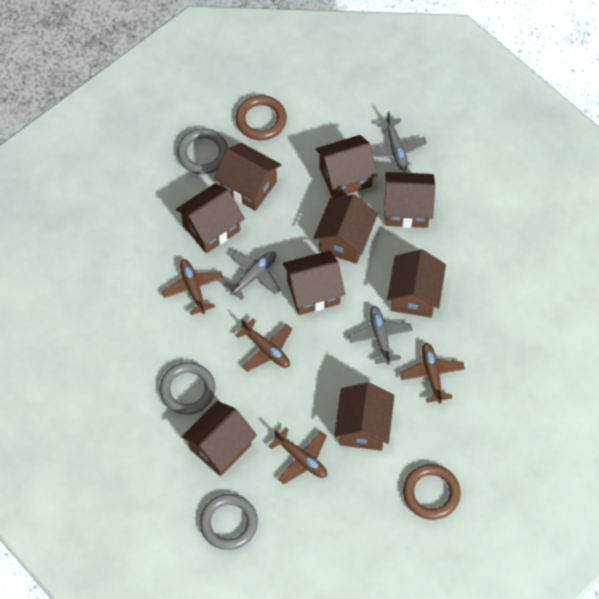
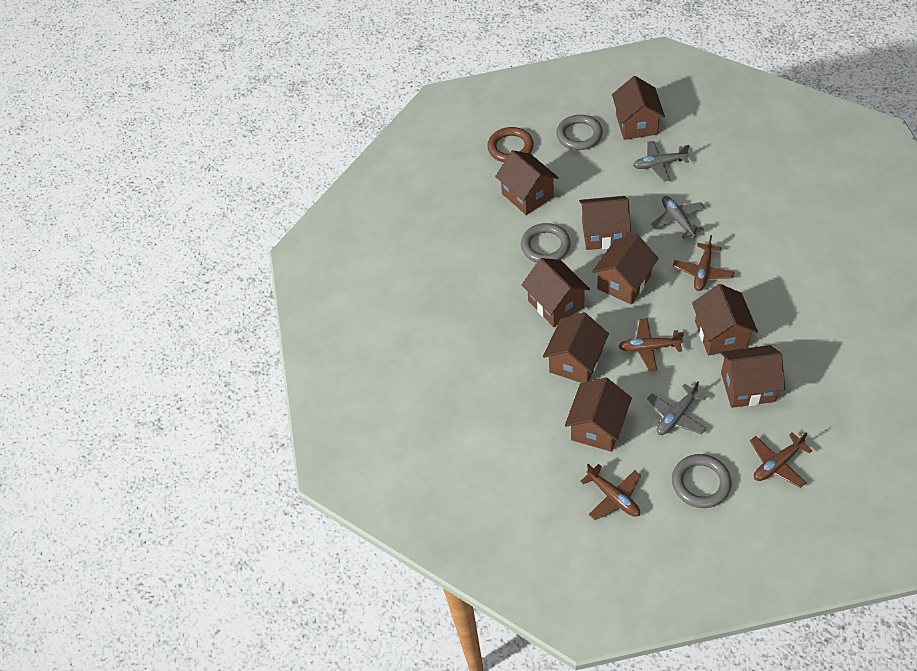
brown ring: [235,95,287,140] [403,464,461,520] = 2 -> [487,127,534,162] = 1

